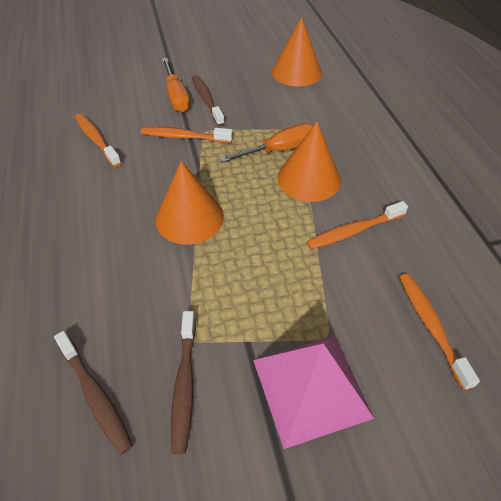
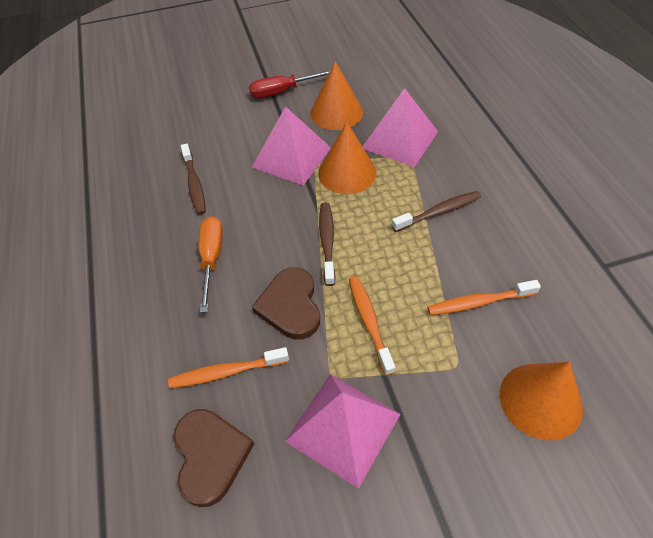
brown heart: none = 0 -> [173,409,254,507] [252,267,320,339] = 2
orange screwdriver: [162,58,190,112] [220,123,313,163] = 2 -> [198,216,223,313] = 1
orange toothbrush: [75,113,121,167] [141,127,233,143] [307,201,408,249] [399,274,480,390] = 4 -> [168,347,289,388] [349,276,395,376] [427,280,541,315] = 3
pink pyramid: [253,336,374,449] = 1 -> [252,106,331,185] [285,374,400,489] [362,88,438,167] = 3
red screwdriver: none = 0 -> [249,70,330,98] = 1

